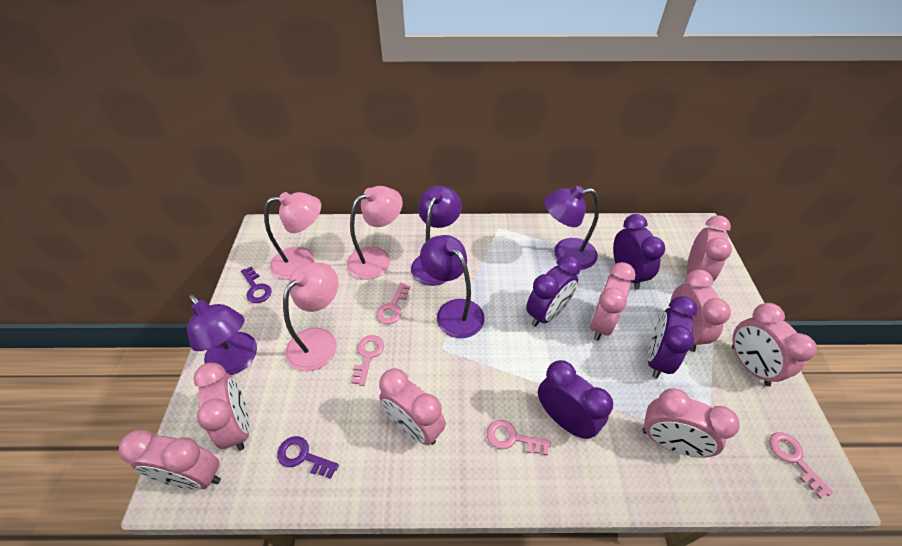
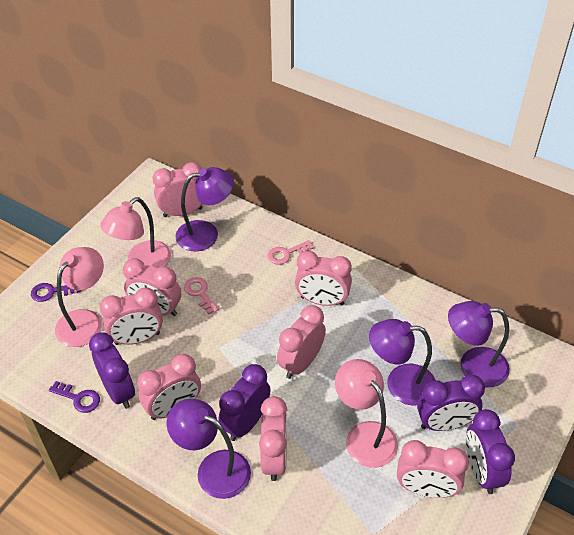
pink key: [352,335,384,386] [376,283,411,324] [487,420,551,455] [769,432,833,499] = 4 -> [184,277,219,314] [268,240,314,265] = 2

